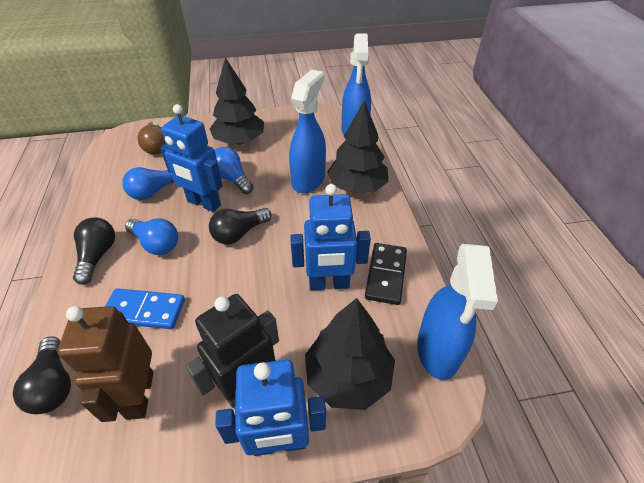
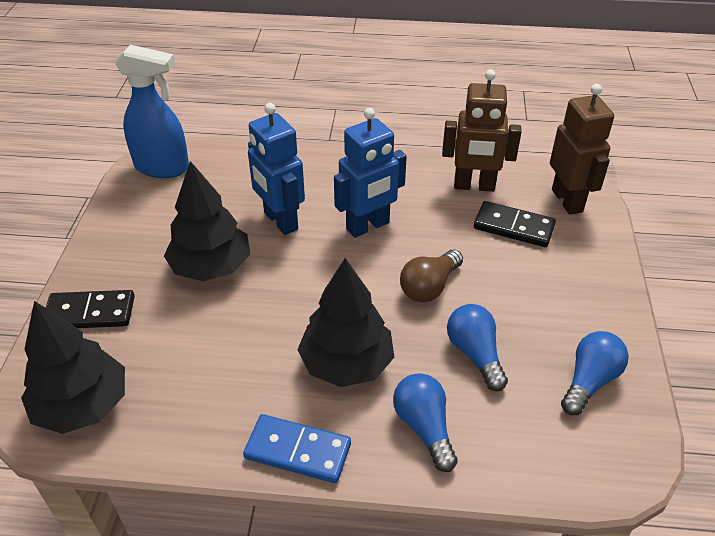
black domino: [365,243,407,305] = 1 -> [46,290,135,328] [474,201,556,247] = 2
black light bulb: [13,336,71,414] [73,217,115,285] [209,208,271,244] = 3 -> none = 0
black robot: [186,294,279,408] = 1 -> none = 0
blue robot: [160,104,223,212] [215,359,326,456] [290,184,371,290] = 3 -> [248,103,305,235] [334,108,407,238] = 2
blue spray bottle: [289,70,326,193] [342,33,371,135] [417,244,498,380] = 3 -> [115,45,189,178] = 1
brown robot: [57,306,154,422] = 1 -> [442,69,522,192] [550,84,614,215] = 2

